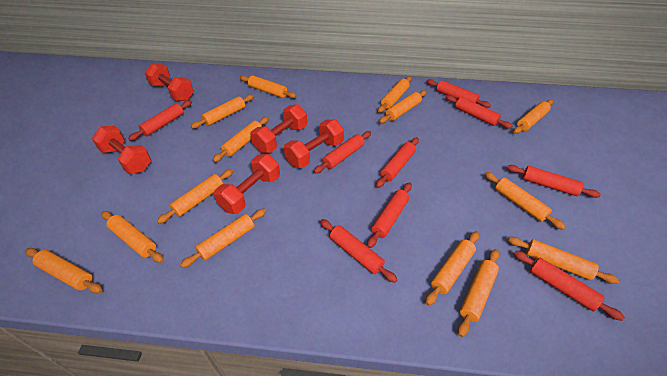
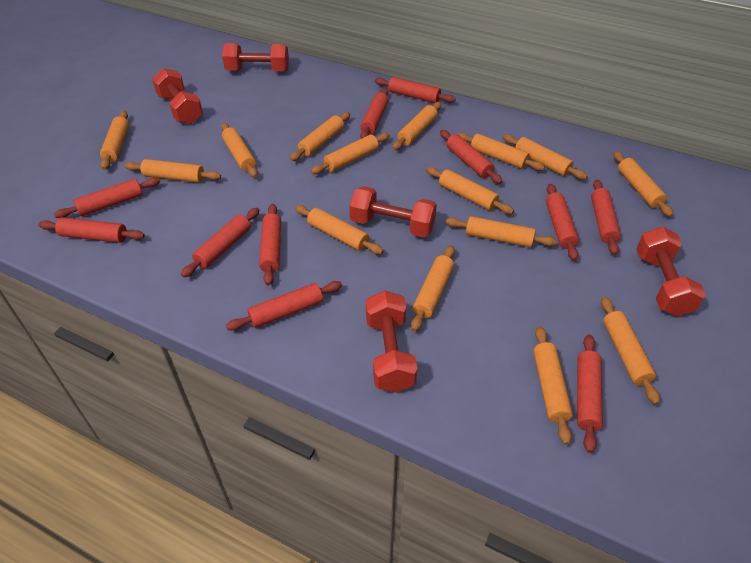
orange rolling pin: [25,248,102,293] [101,211,164,263] [157,169,234,224] [180,208,266,268] [191,95,254,129] [213,117,269,162] [240,75,297,98] [378,76,412,113] [379,90,427,123] [426,231,479,306] [458,249,499,337] [485,172,566,230] [508,237,619,284] [513,99,553,134] = 14 -> [100,111,129,170] [124,159,221,183] [221,123,258,178] [290,112,350,161] [295,205,384,254] [311,133,390,174] [393,102,441,150] [411,245,455,332] [426,167,514,214] [446,216,557,247] [458,132,545,171] [503,134,588,180] [533,326,573,445] [601,297,660,405] [613,151,673,217] = 15
red rolling pin: [128,100,192,141] [314,131,371,174] [320,219,398,283] [367,182,412,248] [376,137,419,188] [426,79,491,108] [445,95,512,129] [507,165,601,198] [514,251,625,321] = 9 -> [38,217,145,243] [54,177,160,218] [181,208,260,278] [226,281,342,331] [259,204,281,286] [360,88,389,139] [375,77,456,103] [440,130,503,184] [546,184,579,260] [577,335,603,453] [591,180,621,255] = 11

